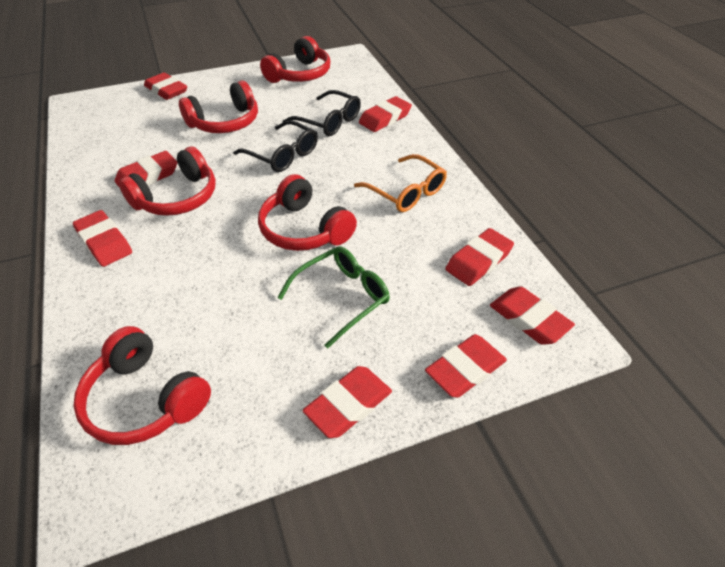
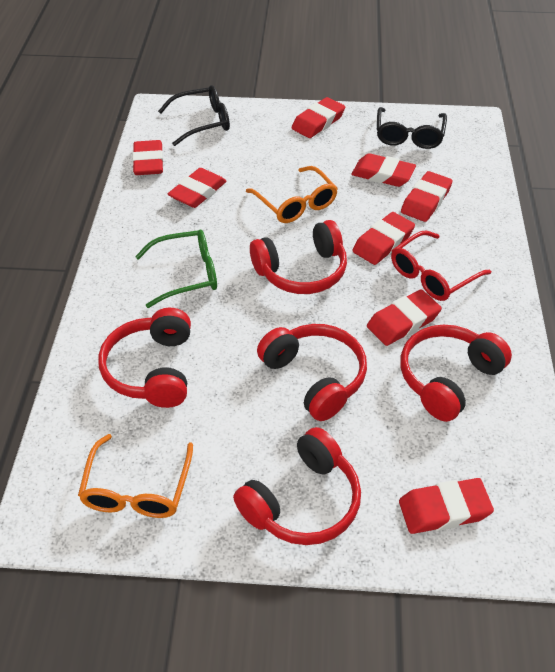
orange glasses: [354,154,447,212] = 1 -> [78,434,193,518] [246,166,338,223] = 2
red glasses: none = 0 -> [391,230,491,301] = 1

